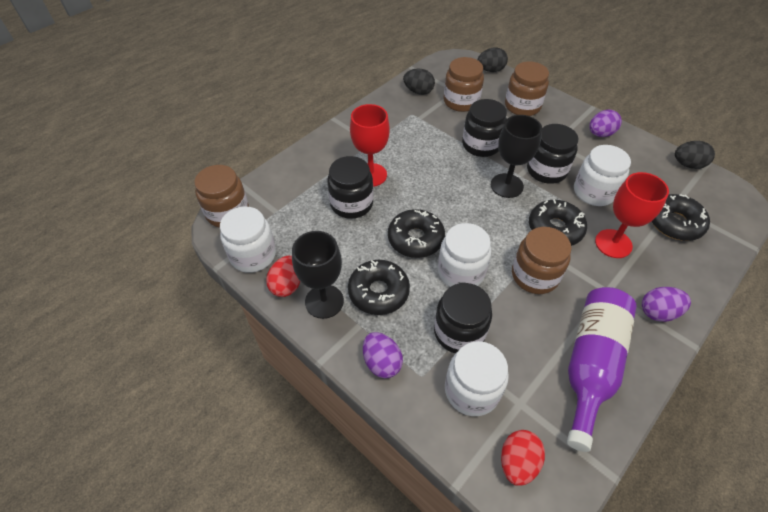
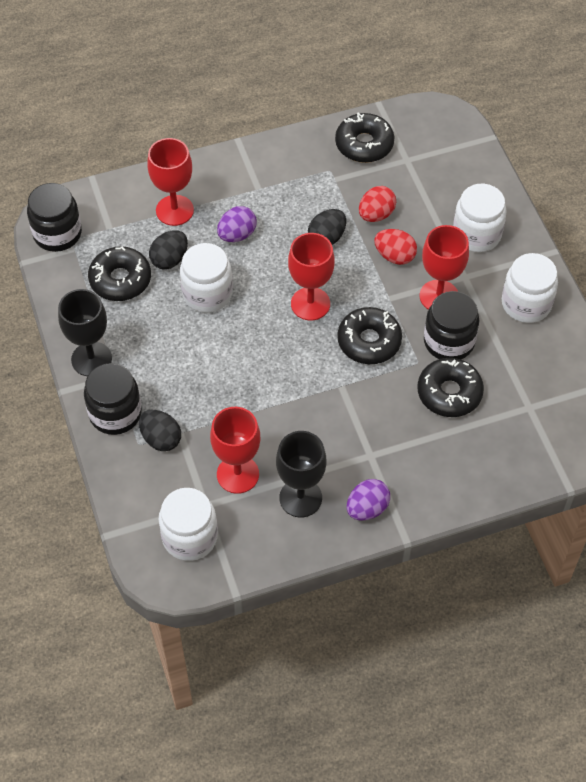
black jar: [327,156,373,219] [434,283,492,353] [462,99,507,157] [527,124,578,184] = 4 -> [27,183,82,252] [84,363,142,435] [424,291,479,359] = 3
brown jar: [194,165,249,227] [444,57,484,112] [505,62,549,116] [512,227,572,294] = 4 -> none = 0
purple bottle: [567,287,637,452] = 1 -> none = 0
purple egg: [363,332,403,378] [589,110,622,137] [642,287,691,322] = 3 -> [217,206,257,242] [347,479,390,521] = 2
red goblet: [350,104,390,187] [595,172,669,258] = 2 -> [147,138,194,226] [210,407,260,494] [288,233,335,320] [420,225,469,310] = 4

